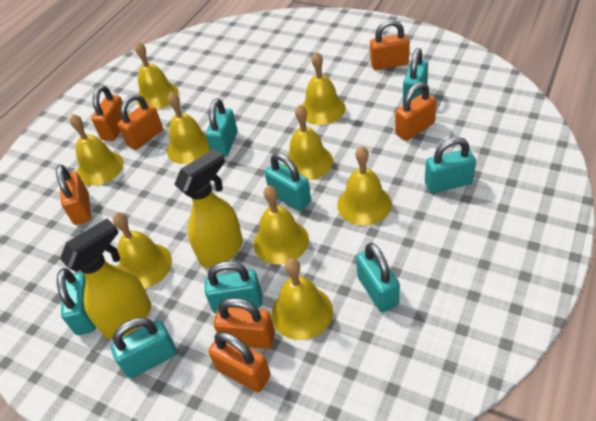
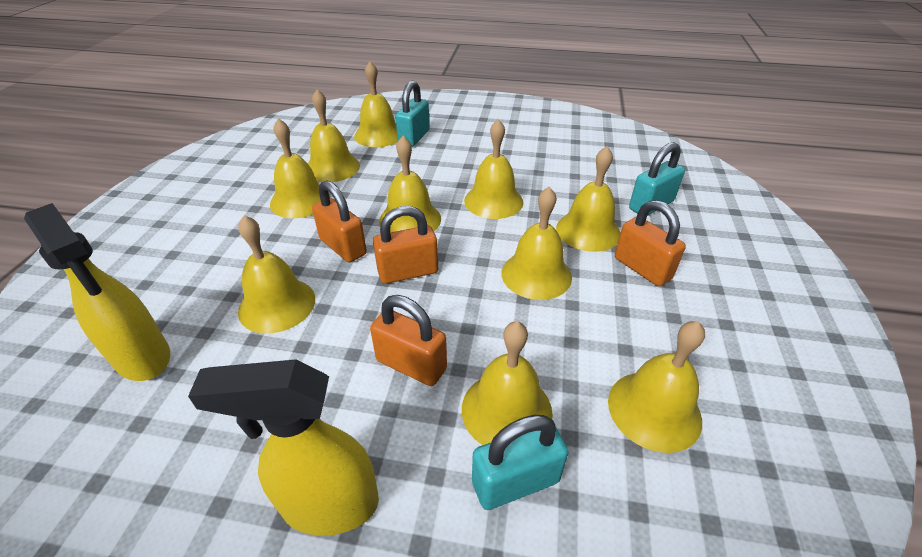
orange padlock: [56,165,91,225] [91,85,128,141] [118,94,163,150] [208,331,271,392] [214,298,275,349] [370,20,409,70] [395,82,436,141] = 7 -> [312,180,367,262] [370,295,447,386] [373,206,438,284] [615,200,686,286] = 4
turquoise padlock: [57,268,96,335] [111,317,177,378] [205,261,262,314] [206,98,237,157] [265,153,311,211] [356,243,400,312] [403,48,428,104] [425,137,476,193] = 8 -> [395,80,430,147] [472,415,569,510] [629,142,685,216] = 3
yellow bell: [70,114,124,186] [113,212,172,289] [135,42,179,110] [167,92,210,164] [253,185,309,264] [272,258,333,340] [283,105,333,180] [302,52,346,125] [337,146,392,225] = 9 -> [238,215,315,333] [270,118,330,218] [308,90,360,182] [354,61,398,147] [379,136,441,232] [462,321,553,445] [464,119,523,219] [502,187,572,300] [556,146,620,252] [608,321,705,453] = 10

